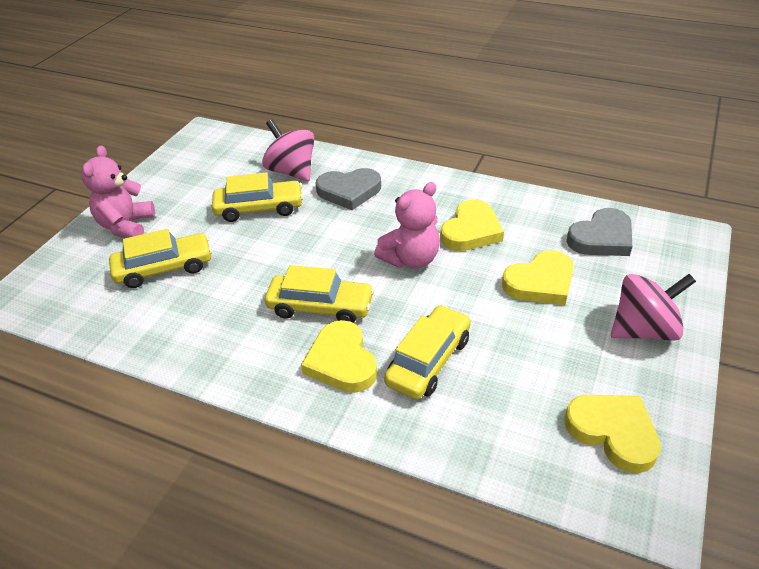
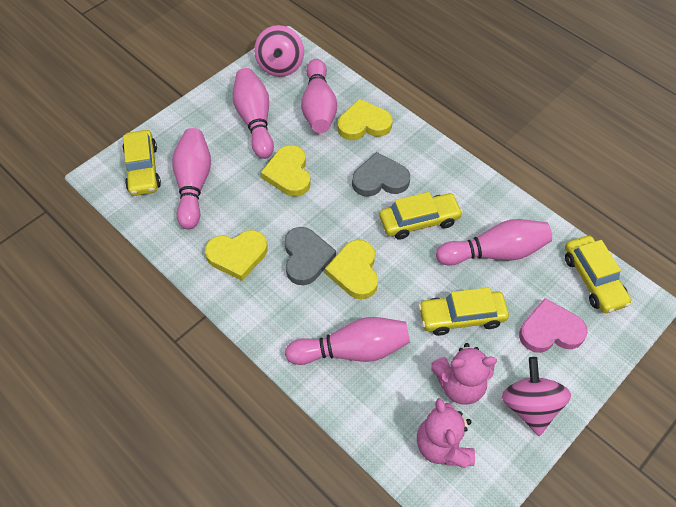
pink bowling pin: none = 0 -> [172,128,211,229] [233,68,274,159] [285,317,410,365] [301,59,337,133] [436,219,552,266] = 5
pink heart: none = 0 -> [519,298,588,353] = 1

